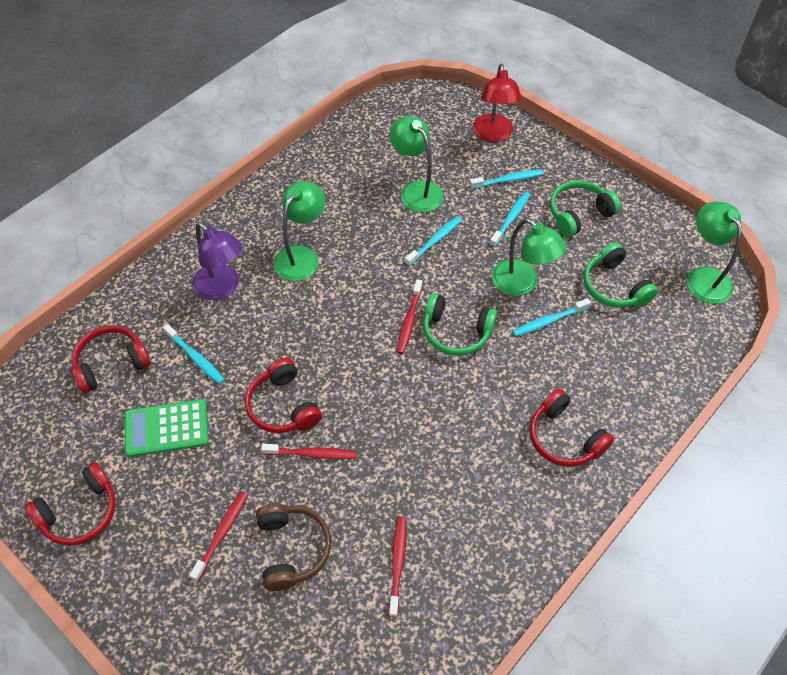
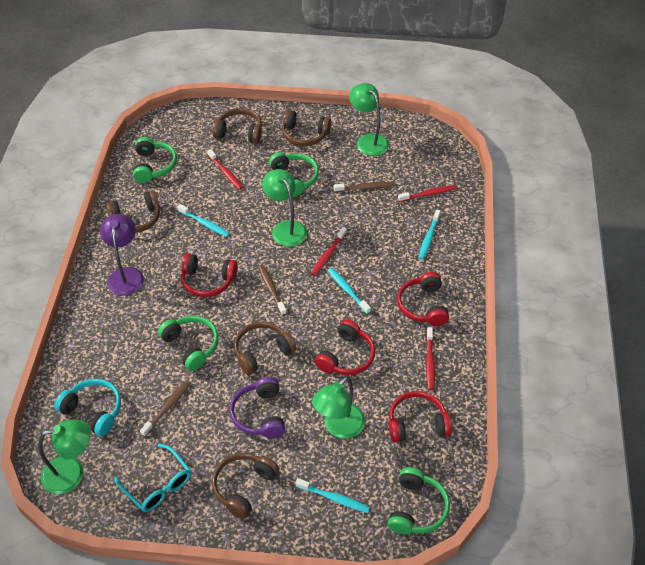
brown headphones: [256,504,331,591] = 1 -> [106,190,160,233] [212,108,262,143] [212,453,279,519] [234,322,296,375] [282,110,331,146] = 5
brown toothbrush: none = 0 -> [140,380,191,437] [258,265,287,316] [334,182,394,192] = 3
green calculator: [125,399,209,457] = 1 -> none = 0
green headphones: [423,293,497,356] [550,180,621,237] [584,243,658,308] = 3 -> [133,137,177,183] [158,316,219,371] [269,152,319,197] [388,467,450,534] = 4
purple headphones: none = 0 -> [230,377,285,438] = 1
red lamp: [473,64,522,142] = 1 -> none = 0
turquoise glasses: none = 0 -> [114,444,191,512] = 1
turquoise headphones: none = 0 -> [54,379,121,436] = 1
turquoise toothbrush: [163,324,225,384] [405,216,462,266] [470,169,544,189] [490,192,530,247] [512,298,591,337] = 5 -> [177,204,230,237] [295,478,370,513] [328,268,371,314] [419,209,441,260] = 4

